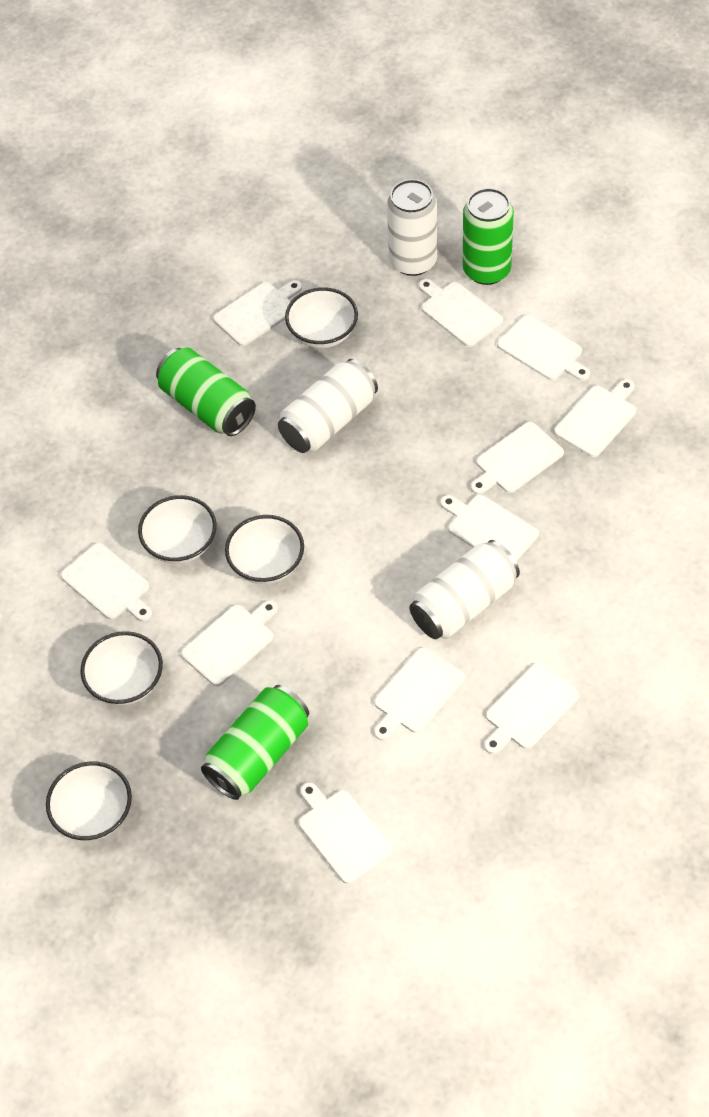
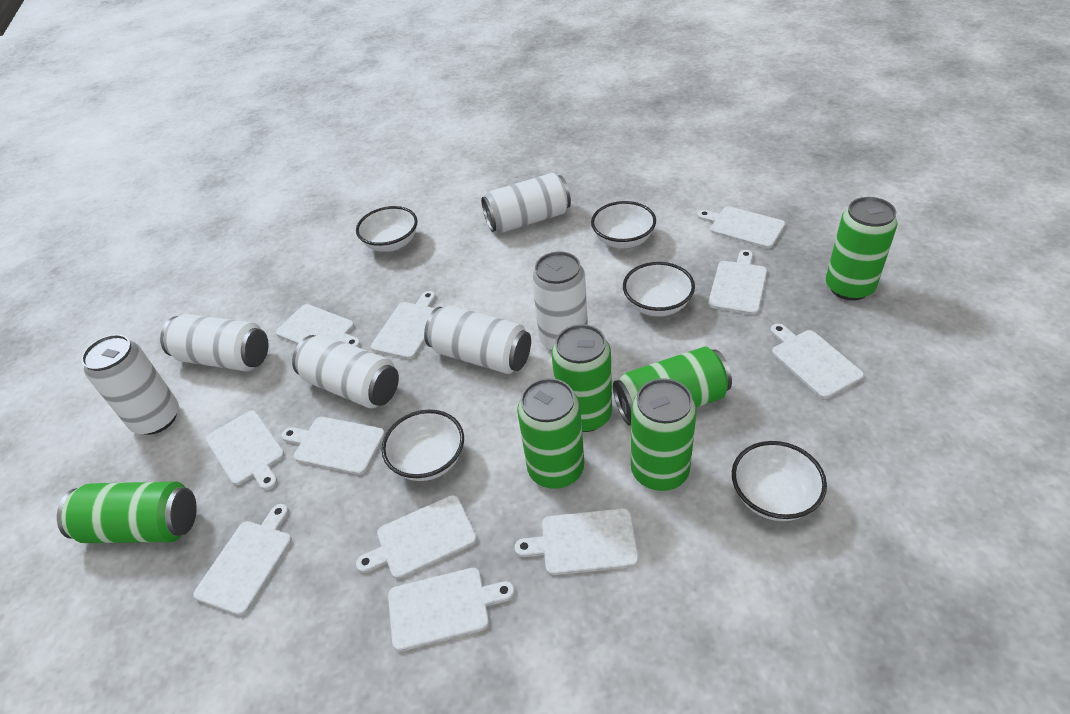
green can: [156,347,256,436] [201,685,309,800] [463,188,514,285] = 3 -> [57,481,197,543] [517,378,584,489] [552,324,612,432] [613,346,732,426] [631,378,697,491] [826,197,898,300] = 6
white can: [278,359,378,453] [387,179,437,276] [409,540,520,639] = 3 -> [81,334,179,435] [160,314,268,371] [292,335,399,408] [424,306,531,374] [481,173,571,232] [532,251,588,351] = 6

